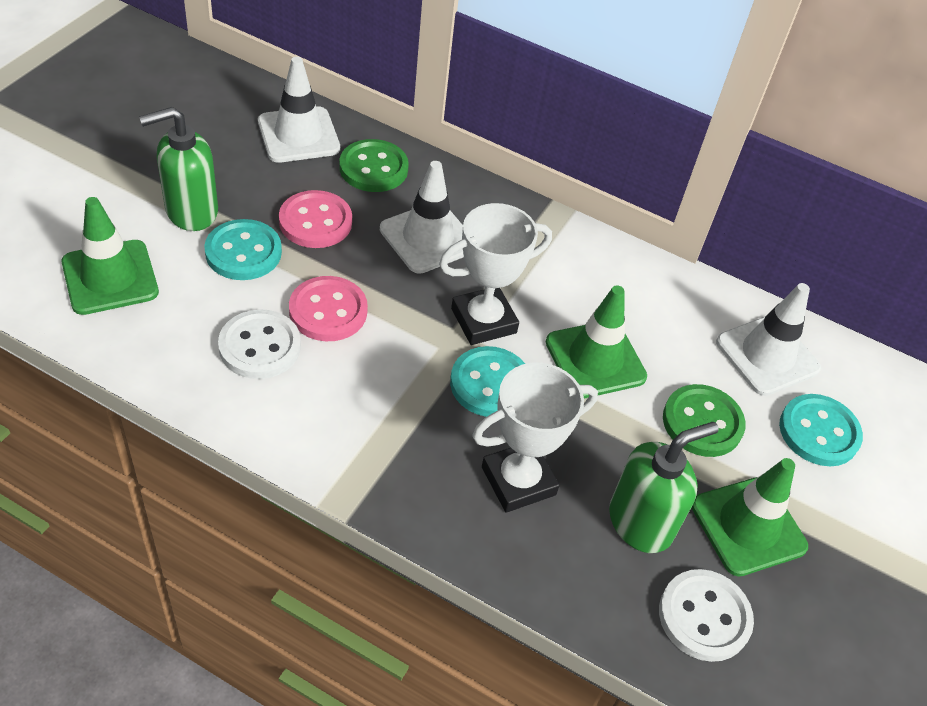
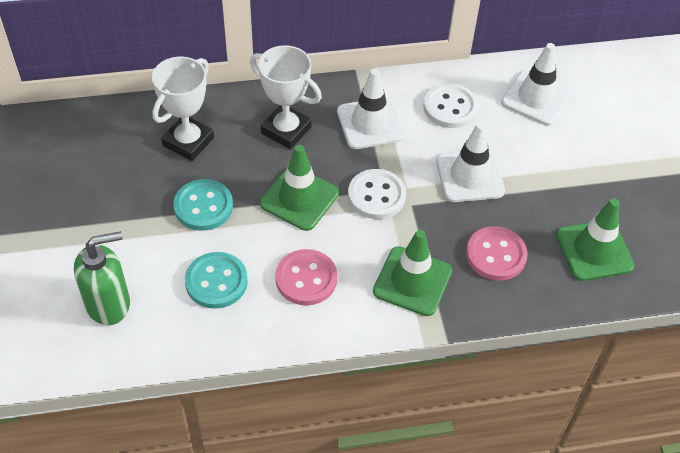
green button: [339,139,409,192] [663,384,745,457] = 2 -> none = 0
green soap dispenser: [139,107,218,231] [609,422,718,553] = 2 -> [74,231,130,325] = 1
turquoise button: [204,219,282,280] [450,346,525,417] [779,394,863,466] = 3 -> [173,179,233,231] [185,252,248,309] = 2

